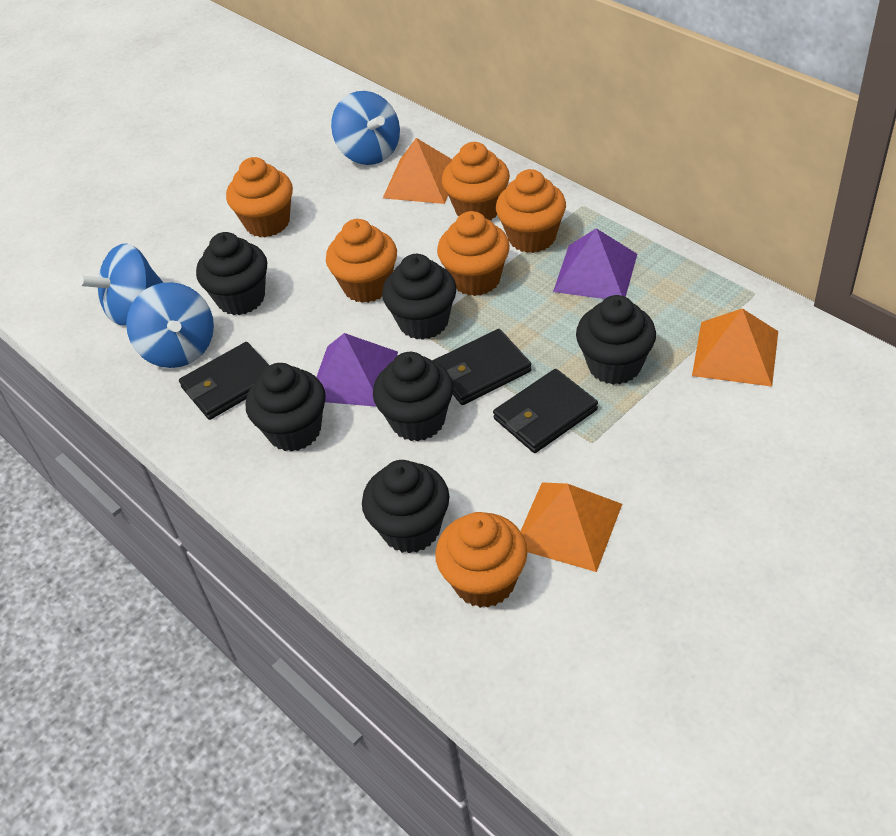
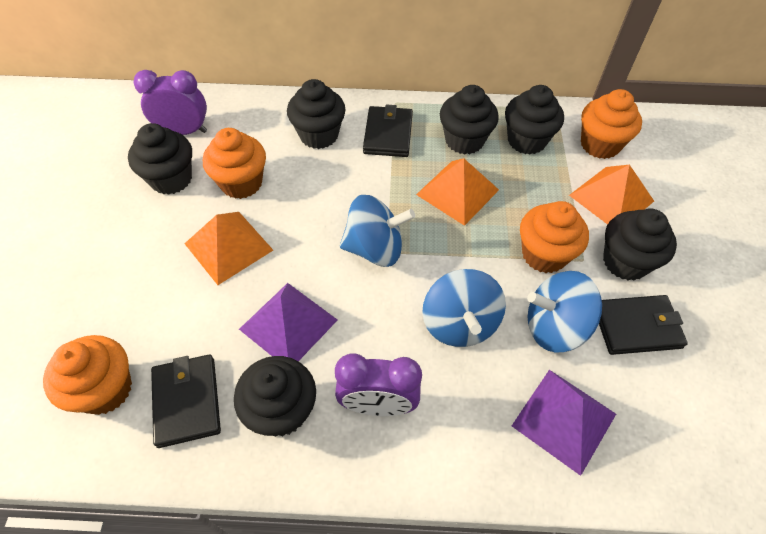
orange cupcake: [226,157,293,237] [326,219,397,303] [435,512,528,608] [437,211,510,296] [442,142,510,220] [496,169,566,253] = 6 -> [43,335,132,415] [203,128,266,199] [520,201,589,273] [581,89,642,159] = 4
purple clock: none = 0 -> [133,70,207,135] [335,353,422,416] = 2

